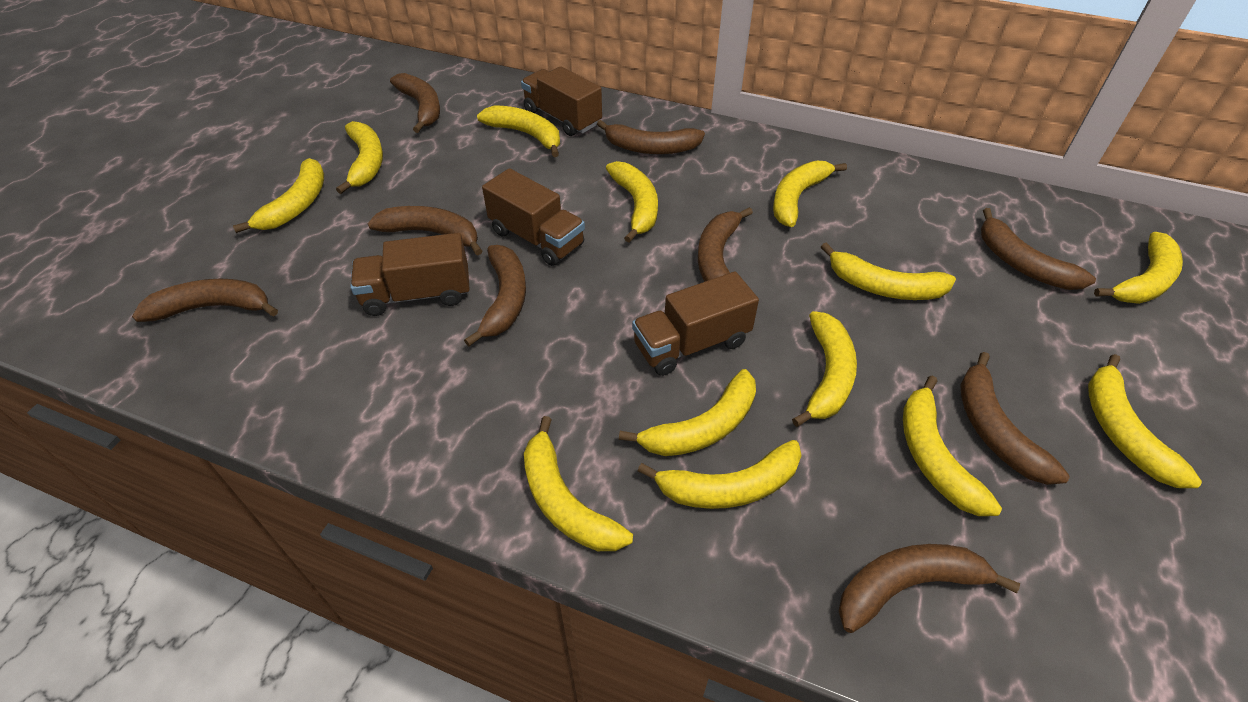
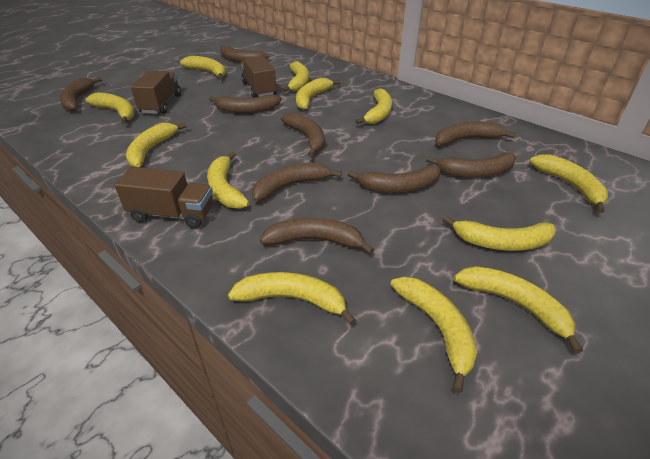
brown truck: [350,233,469,316] [482,168,585,266] [521,66,602,136] [632,271,759,376] = 4 -> [114,167,213,229] [131,71,181,114] [241,57,277,98] = 3
yellow banana: [233,158,324,233] [336,121,383,194] [477,105,560,157] [524,416,633,551] [606,161,658,243] [619,369,756,456] [638,440,802,509] [773,161,847,227] [792,311,857,427] [821,242,956,300] [903,375,1002,516] [1088,354,1202,488] [1094,232,1183,304] = 13 -> [85,92,135,124] [126,123,187,167] [180,56,226,79] [207,152,249,209] [228,272,356,325] [281,61,309,92] [296,78,340,110] [355,88,392,124] [390,276,477,393] [442,215,556,251] [454,266,583,353] [529,154,608,213] = 12

